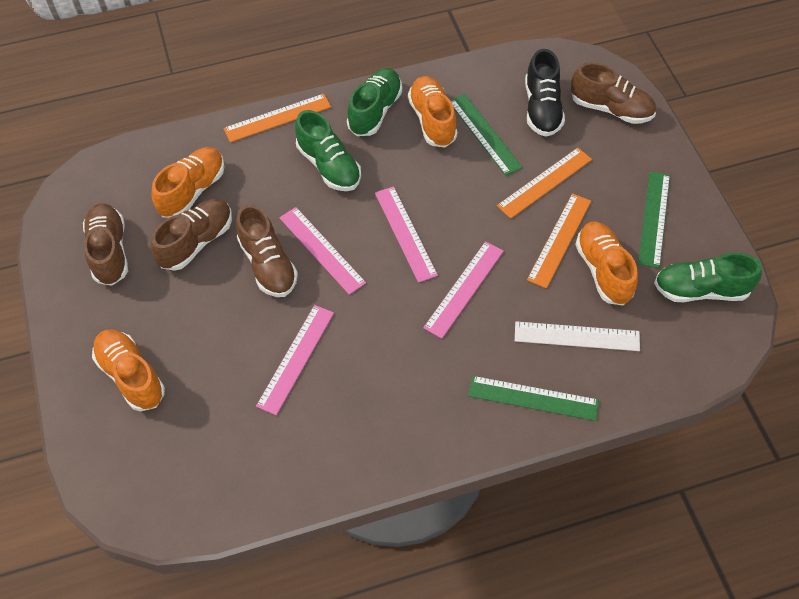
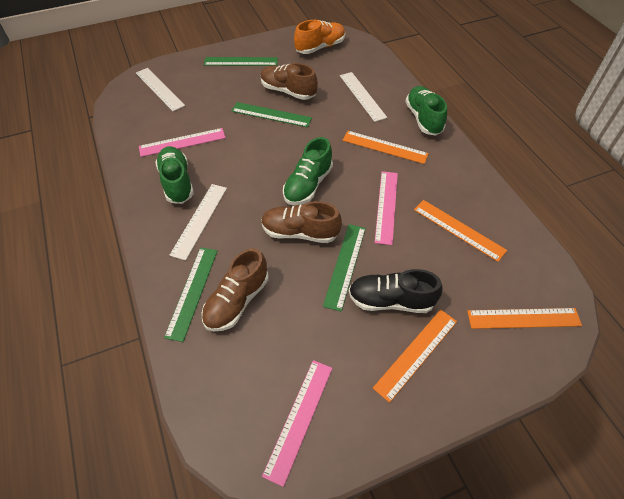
brown shoe: [83,203,128,285] [151,199,232,271] [236,204,298,297] [571,62,656,124] = 4 -> [202,248,268,331] [261,63,318,100] [261,201,342,243] = 3
green ruler: [450,94,523,176] [468,376,599,421] [638,171,670,268] = 3 -> [164,248,218,342] [204,57,278,66] [232,102,312,127] [323,224,366,312] = 4
orange ruler: [223,94,331,142] [497,148,592,219] [527,193,591,289] = 3 -> [343,131,429,164] [373,310,457,403] [414,200,507,262] [467,308,582,329] = 4
orange shoe: [92,330,165,411] [151,147,224,218] [408,76,457,147] [575,222,638,305] = 4 -> [294,20,345,54] = 1
pink ruler: [256,305,334,415] [279,207,366,295] [375,186,438,283] [423,241,504,339] = 4 -> [139,128,226,157] [262,360,332,487] [375,171,398,245] = 3
white ruler: [515,321,640,351] = 1 -> [136,68,185,111] [169,184,227,260] [340,72,387,122] = 3

